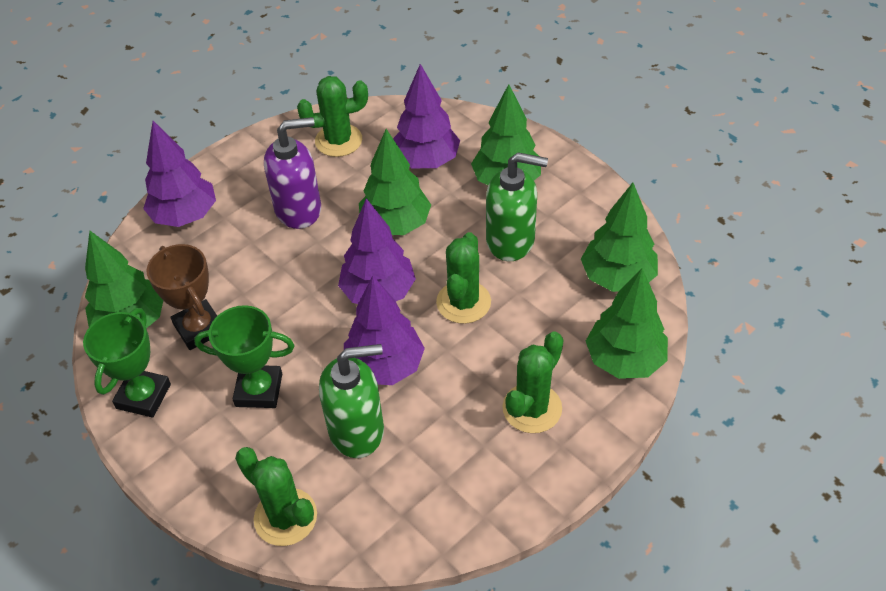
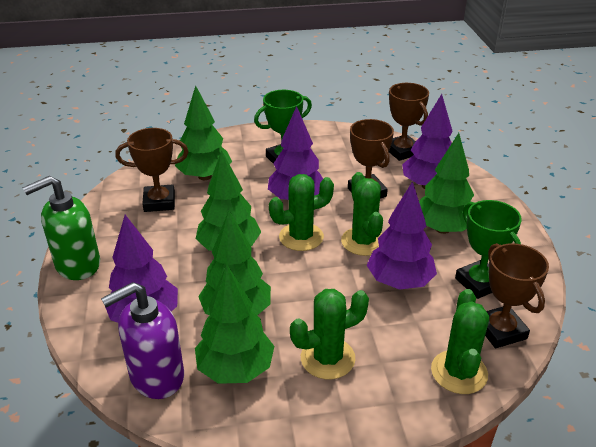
brown trophy: [146,244,217,350] = 1 -> [115,128,188,212] [348,119,394,199] [389,83,429,161] [485,243,549,348] = 4
green soap dispenser: [319,344,384,458] [486,152,548,261] = 2 -> [22,176,100,280] = 1

